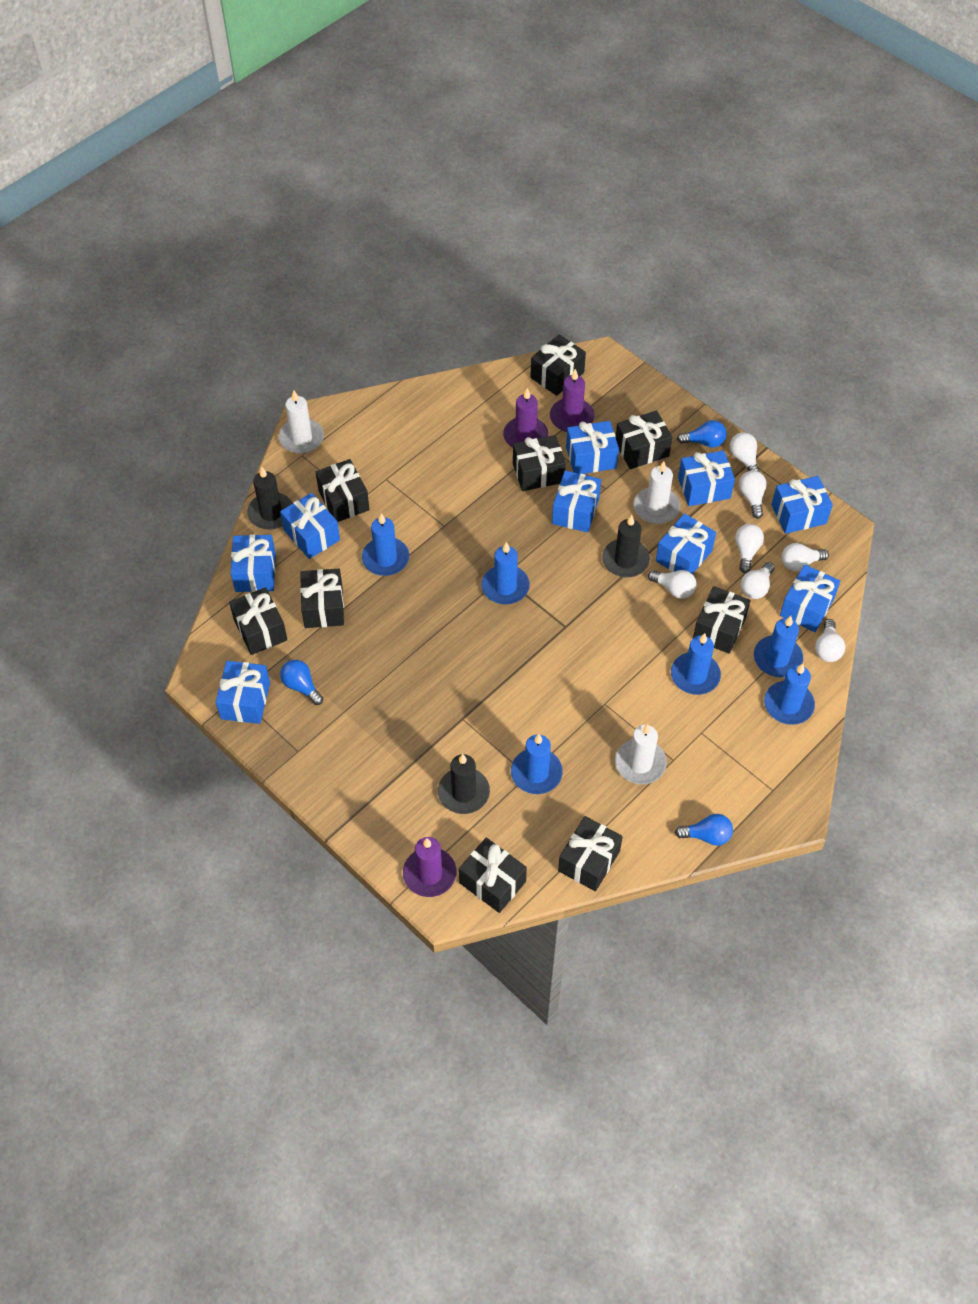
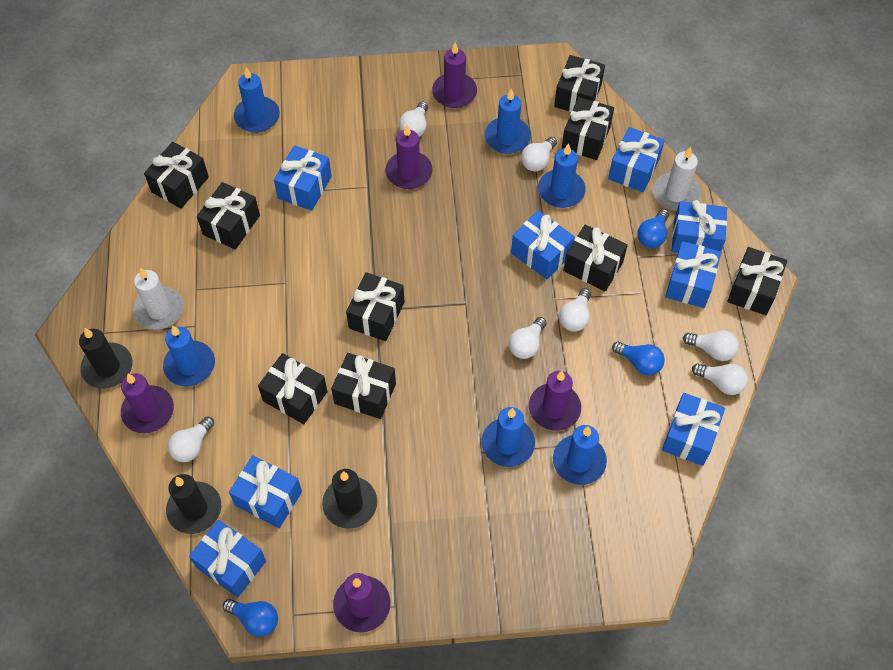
blue gift: [216,661,270,724] [231,534,276,592] [280,493,340,559] [552,471,601,532] [566,421,619,474] [656,513,716,574] [678,451,735,506] [771,476,833,534] [780,565,840,632] = 9 -> [189,520,266,597] [229,455,302,528] [274,145,332,211] [511,211,575,279] [608,127,665,192] [662,393,725,466] [665,241,721,308] [672,200,727,253] = 8
purple candle: [403,837,456,897] [503,388,548,448] [550,369,594,432] = 3 -> [121,373,174,433] [333,573,391,632] [385,125,433,189] [432,42,477,108] [529,371,581,431] = 5
white candle: [279,391,324,454] [615,724,667,784] [634,461,680,524] = 3 -> [133,268,184,330] [653,147,701,211] = 2

